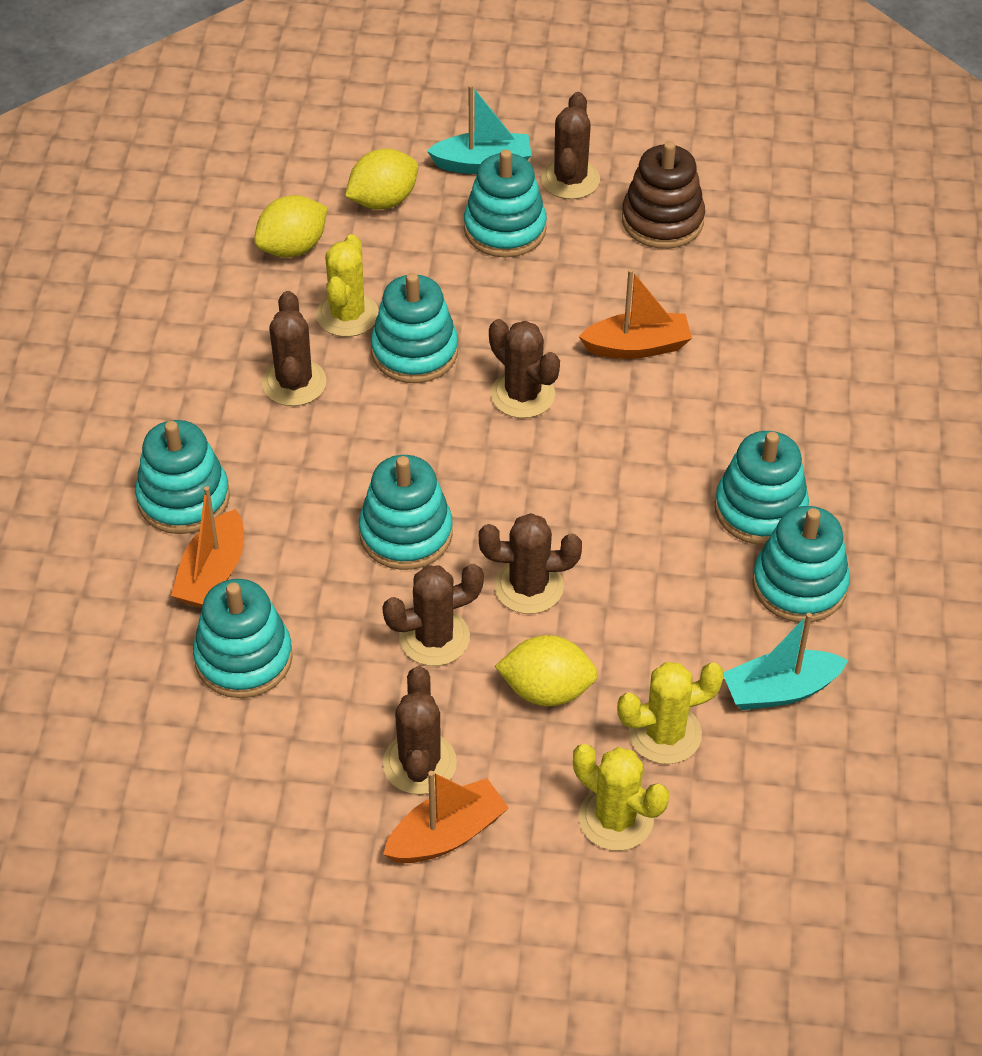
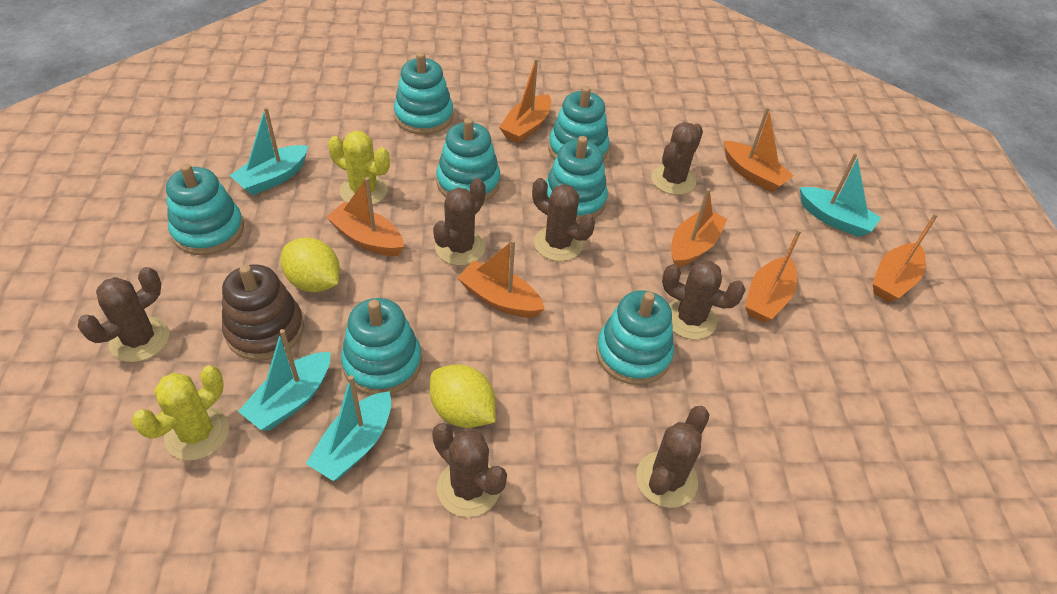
brown cactus: [262,291,327,406] [382,564,484,666] [383,666,457,794] [479,513,582,614] [489,319,560,418] [541,92,600,199] = 6 -> [77,267,170,362] [432,423,507,517] [433,178,486,266] [532,178,595,261] [636,406,710,508] [651,122,703,195] [662,260,746,340] = 7
orange boat: [171,486,244,608] [383,771,509,863] [578,269,692,359] = 3 -> [326,177,404,256] [458,240,545,318] [499,58,551,144] [671,188,728,267] [724,107,794,192] [745,229,801,323] [873,213,938,302] = 7
turquoise boat: [427,85,532,174] [724,613,848,710] = 2 -> [229,107,308,196] [238,329,330,431] [306,375,391,481] [800,153,881,237] = 4
yellow cactus: [316,234,379,337] [573,744,669,851] [617,662,724,764] = 3 -> [132,366,229,460] [328,131,390,205] = 2
yellow lemon: [254,195,328,258] [345,149,418,210] [495,635,598,706] = 3 -> [281,238,340,292] [430,364,496,428] = 2

